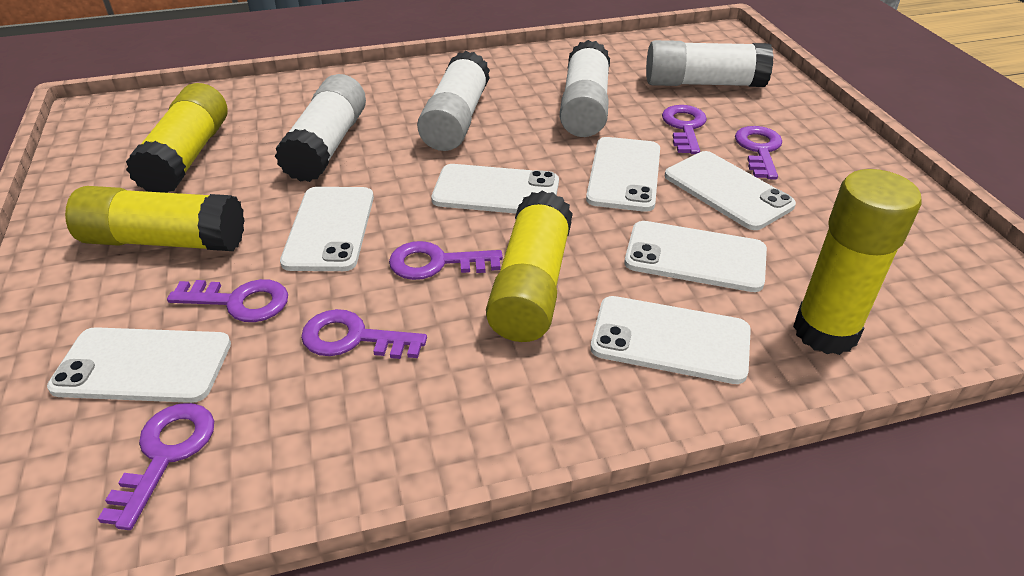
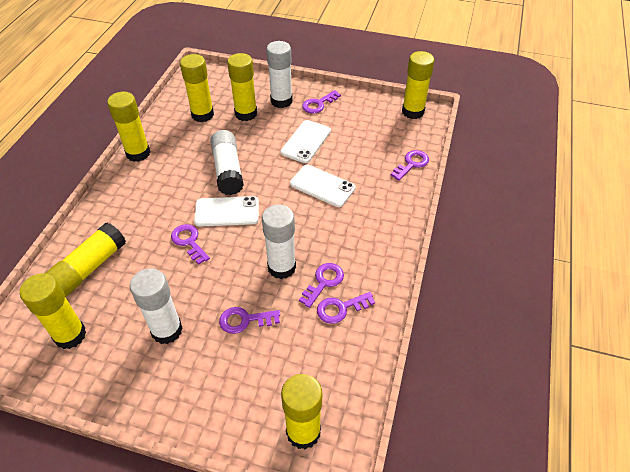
white phone: [47,327,231,403] [280,187,374,271] [431,164,559,214] [586,137,660,212] [591,296,751,384] [624,221,767,292] [665,151,796,230] = 7 -> [194,196,259,227] [281,120,331,163] [290,165,356,207] = 3
yellow glue stick: [65,186,245,251] [126,83,227,193] [486,190,573,342] [793,169,921,355] = 4 -> [20,273,86,349] [46,223,126,297] [107,92,150,162] [180,54,214,122] [227,53,257,121] [281,374,322,450] [402,51,435,119] = 7

